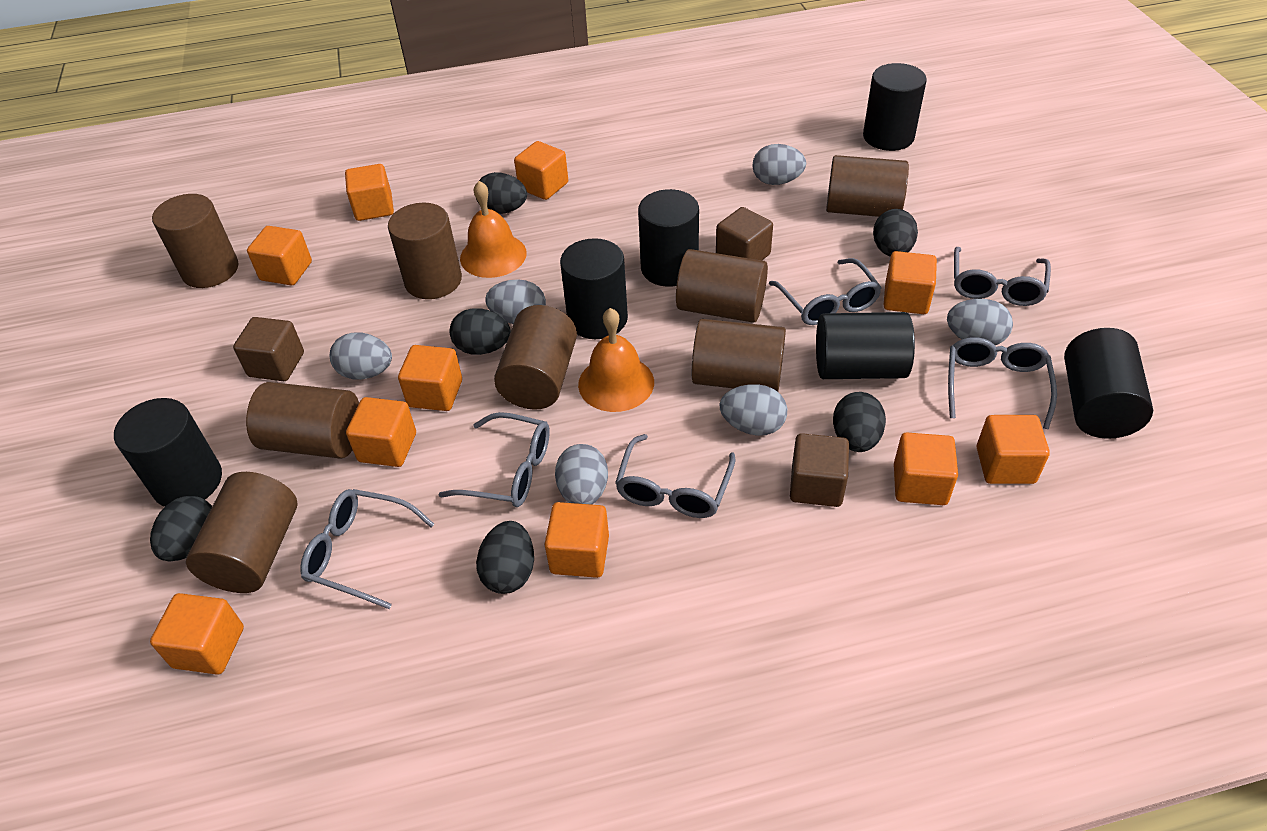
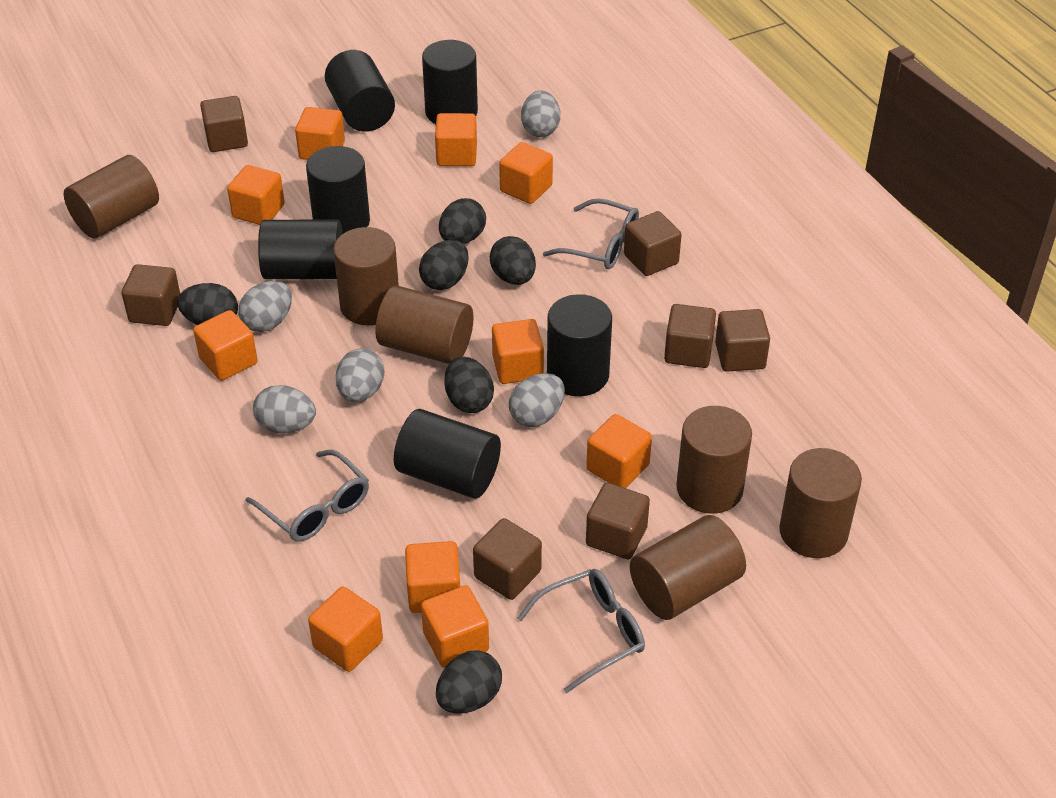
brown cube: [233,317,304,381] [716,207,773,260] [790,433,849,507] = 3 -> [122,264,180,326] [200,96,248,152] [473,518,542,600] [586,483,650,560] [624,211,682,276] [664,304,716,368] [715,309,770,372] = 7
brown cylinder: [152,194,238,288] [186,472,298,593] [246,382,359,458] [388,203,462,299] [494,305,577,410] [676,249,768,323] [692,319,786,392] [826,155,909,217] = 8 -> [64,155,159,239] [333,227,399,325] [375,286,473,364] [630,515,746,620] [676,406,752,514] [779,448,862,558] = 6
grey egg: [330,333,392,380] [486,279,546,324] [555,444,608,505] [720,384,787,436] [752,144,806,185] [947,299,1013,345] = 6 -> [238,281,292,332] [253,385,316,434] [336,348,384,402] [509,373,565,427] [521,91,560,137] = 5
grey glasses: [300,489,434,609] [438,412,550,507] [615,434,735,518] [769,258,882,325] [948,337,1057,429] [954,247,1051,306] = 6 -> [246,450,369,542] [517,569,645,693] [543,198,639,269] = 3
orange bell: [460,181,527,278] [578,308,654,412] = 2 -> none = 0

